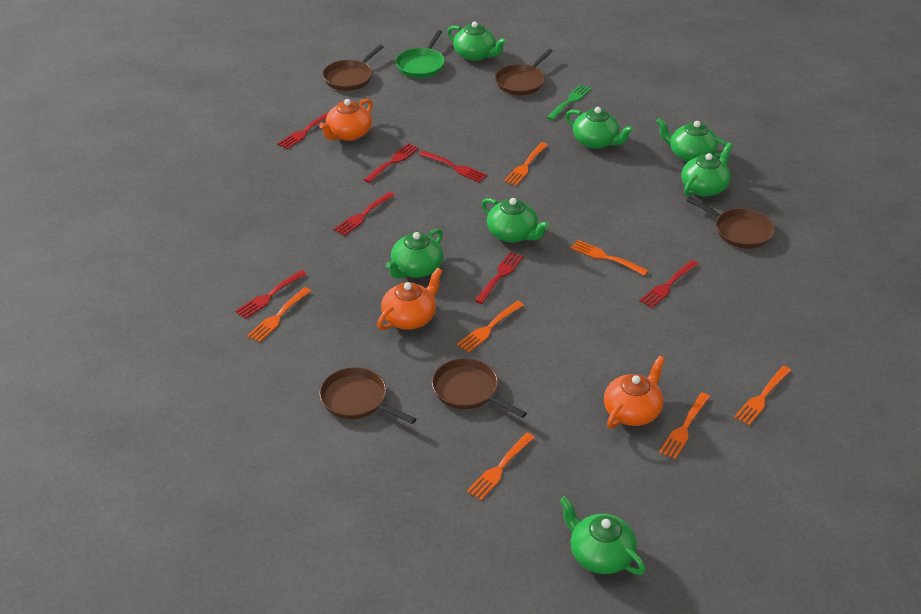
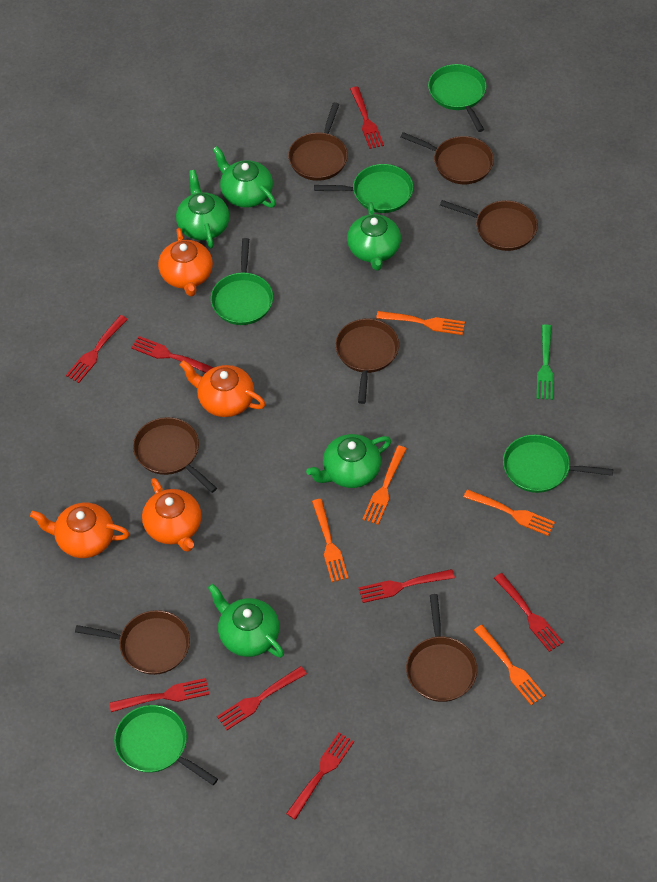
brown pan: [319,367,416,424] [322,45,384,91] [432,358,527,418] [495,49,553,95] [686,197,775,249] = 5 -> [75,610,190,675] [133,417,217,493] [288,102,348,181] [335,319,399,404] [400,132,494,184] [406,594,477,702] [440,200,538,251] = 7
green pan: [396,30,445,78] = 1 -> [114,705,218,785] [211,238,273,325] [314,164,413,213] [428,64,486,132] [503,434,613,493] = 5
green teapot: [386,229,443,279] [447,22,507,61] [481,198,549,243] [559,496,645,575] [565,107,634,149] [656,118,727,162] [681,142,733,197] = 7 -> [176,170,230,248] [208,584,284,658] [212,146,276,208] [306,434,391,488] [347,202,401,271] = 5
orange fork: [247,287,311,343] [457,301,524,352] [467,433,535,500] [504,142,548,186] [571,240,649,276] [659,392,710,459] [734,366,792,425] = 7 -> [312,499,348,582] [363,445,407,525] [376,311,465,335] [464,489,555,536] [474,625,545,705] = 5
orange teapot: [319,99,373,141] [377,268,442,330] [604,356,665,428] = 3 -> [30,502,130,558] [142,478,201,552] [158,228,213,296] [180,360,266,417] = 4
red fork: [235,270,307,319] [277,112,329,149] [333,192,395,236] [364,143,419,183] [419,150,487,182] [474,252,524,304] [639,260,699,308] = 7 -> [66,315,128,383] [109,678,209,712] [131,336,214,373] [217,666,307,730] [286,733,354,820] [350,86,384,149] [358,569,455,603] [494,573,564,652] = 8

